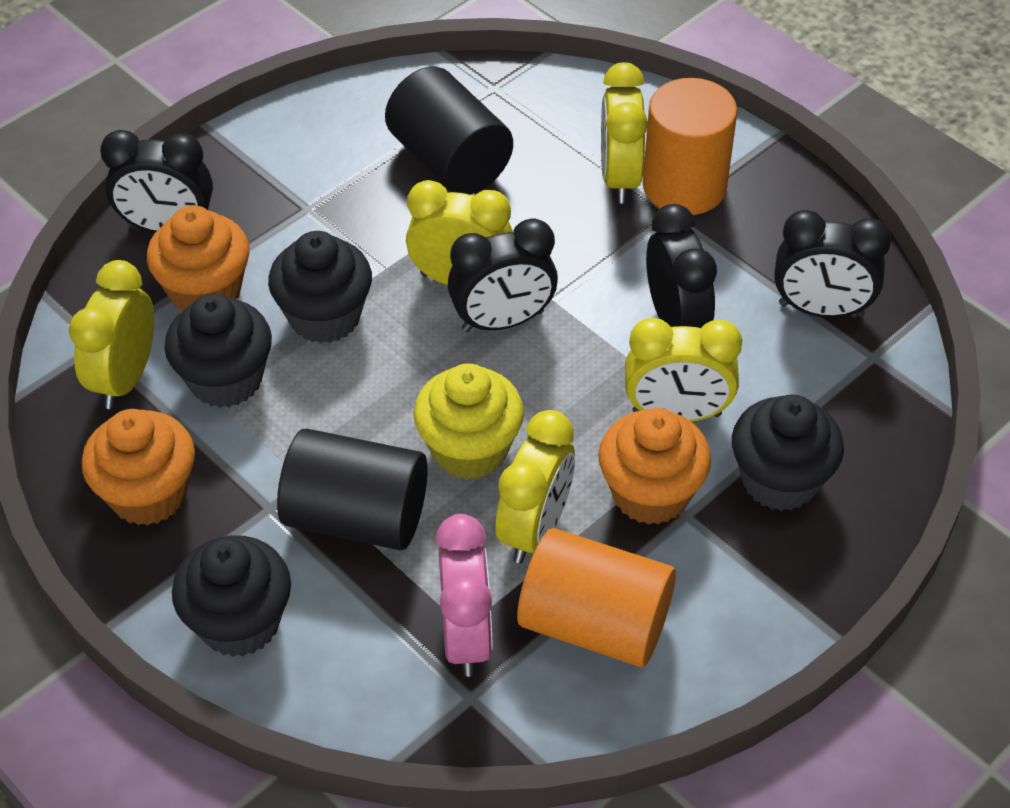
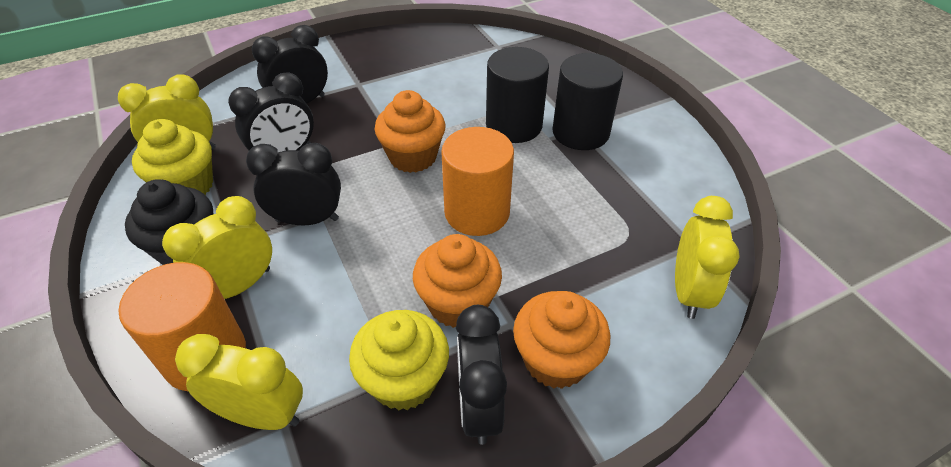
black cupcake: [164,294,272,408] [172,535,291,657] [268,231,372,343] [732,395,844,511] = 4 -> [125,179,213,265] = 1
pink clock: [436,514,492,677] = 1 -> none = 0
yellow clock: [69,260,154,409] [406,180,513,285] [496,410,575,563] [601,62,648,204] [625,318,742,422] = 5 -> [118,74,216,149] [162,196,272,299] [175,334,303,430] [675,196,740,319] = 4
yellow cupcake: [414,363,524,479] = 1 -> [132,119,213,195] [349,310,449,411] = 2

